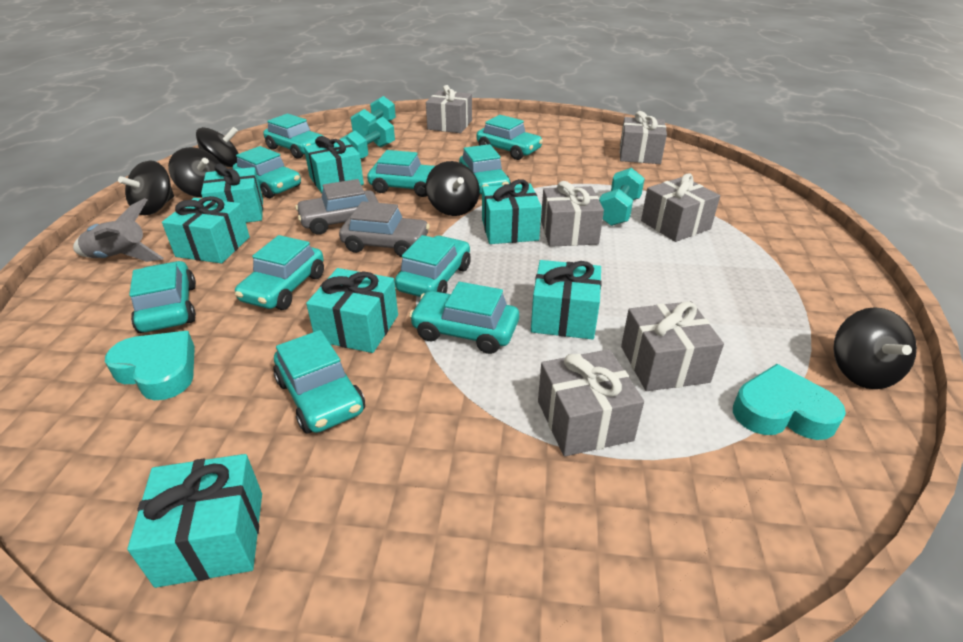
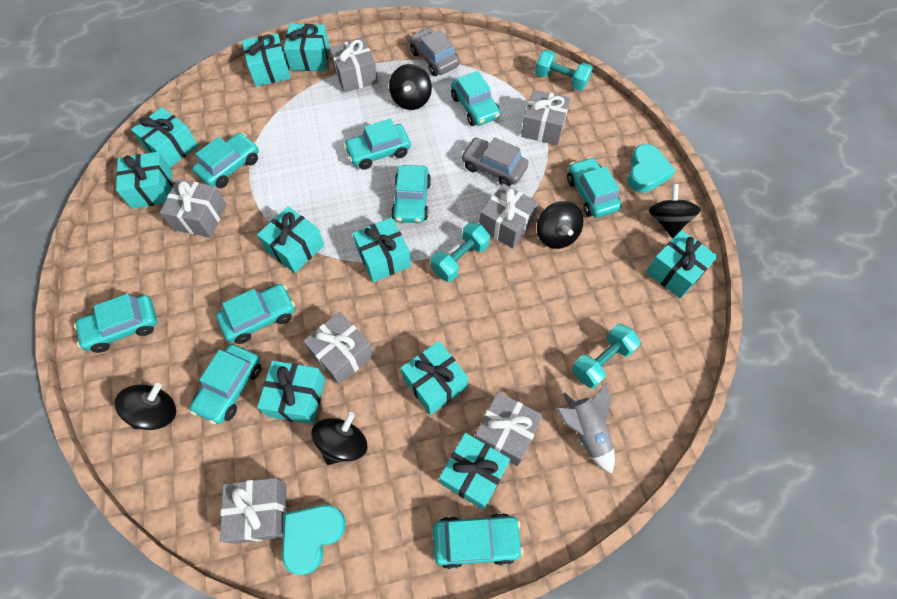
grey gift: [426,85,472,133] [538,349,644,457] [541,181,604,247] [620,111,667,164] [621,301,724,391] [641,174,720,242] = 6 -> [160,179,227,237] [220,478,287,544] [303,312,374,385] [329,38,378,93] [475,392,543,466] [479,183,538,249] [521,90,571,145] = 7
turquoise car: [129,261,196,333] [233,146,301,198] [235,235,324,310] [263,114,323,159] [273,330,365,434] [367,150,435,197] [395,235,471,297] [409,282,519,354] [459,144,511,195] [477,115,543,160] = 10 -> [74,294,157,353] [189,344,261,424] [192,133,259,188] [216,284,295,344] [344,118,411,170] [391,165,431,223] [433,513,523,569] [451,71,500,126] [567,157,622,218] = 9
turquoise gift: [127,454,262,588] [162,196,250,264] [201,164,263,223] [304,136,364,193] [306,268,398,353] [482,179,542,244] [531,260,602,340] = 7 -> [116,152,173,209] [131,107,198,167] [242,33,291,86] [257,207,324,273] [257,361,326,425] [284,24,329,71] [353,217,411,282] [401,341,468,415] [439,433,511,510] [646,230,718,299] = 10

